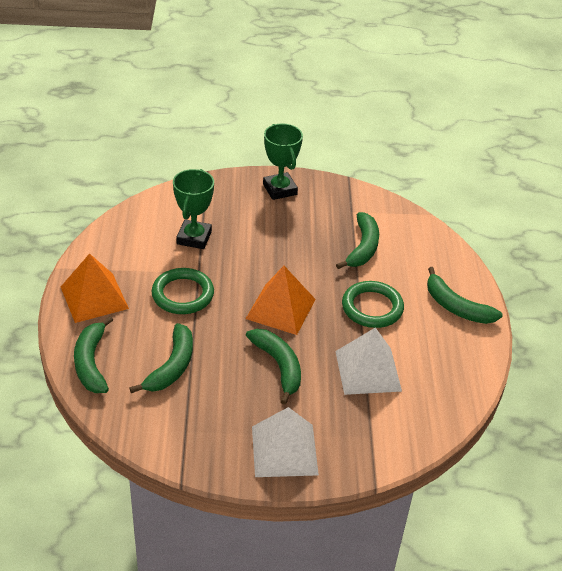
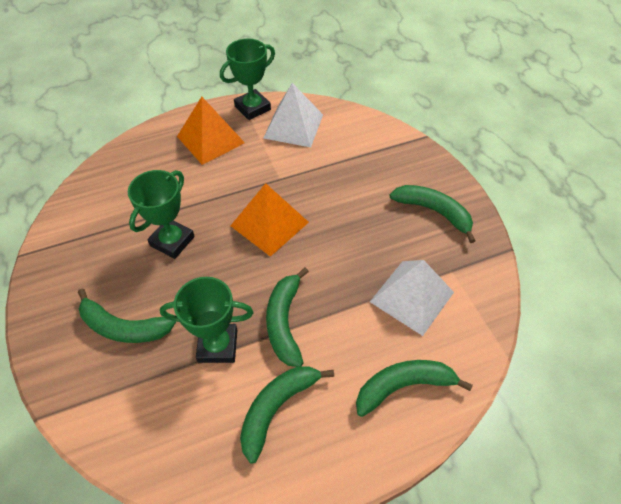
green ring: [151,268,214,314] [342,281,404,328] = 2 -> none = 0
green trophy: [173,169,214,249] [263,124,303,200] = 2 -> [128,170,195,259] [160,277,253,363] [220,38,275,120] = 3

